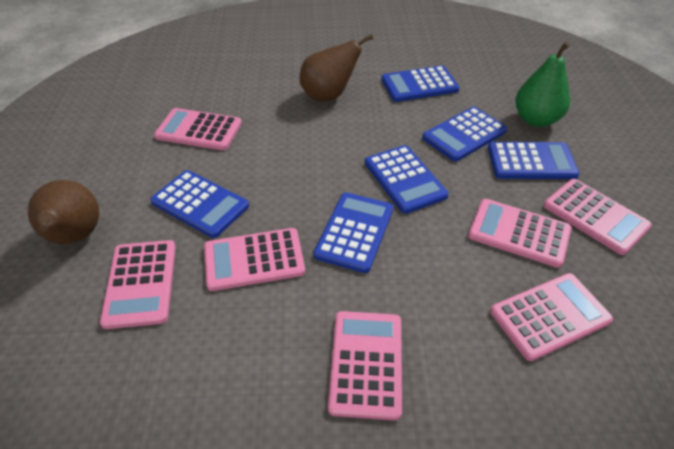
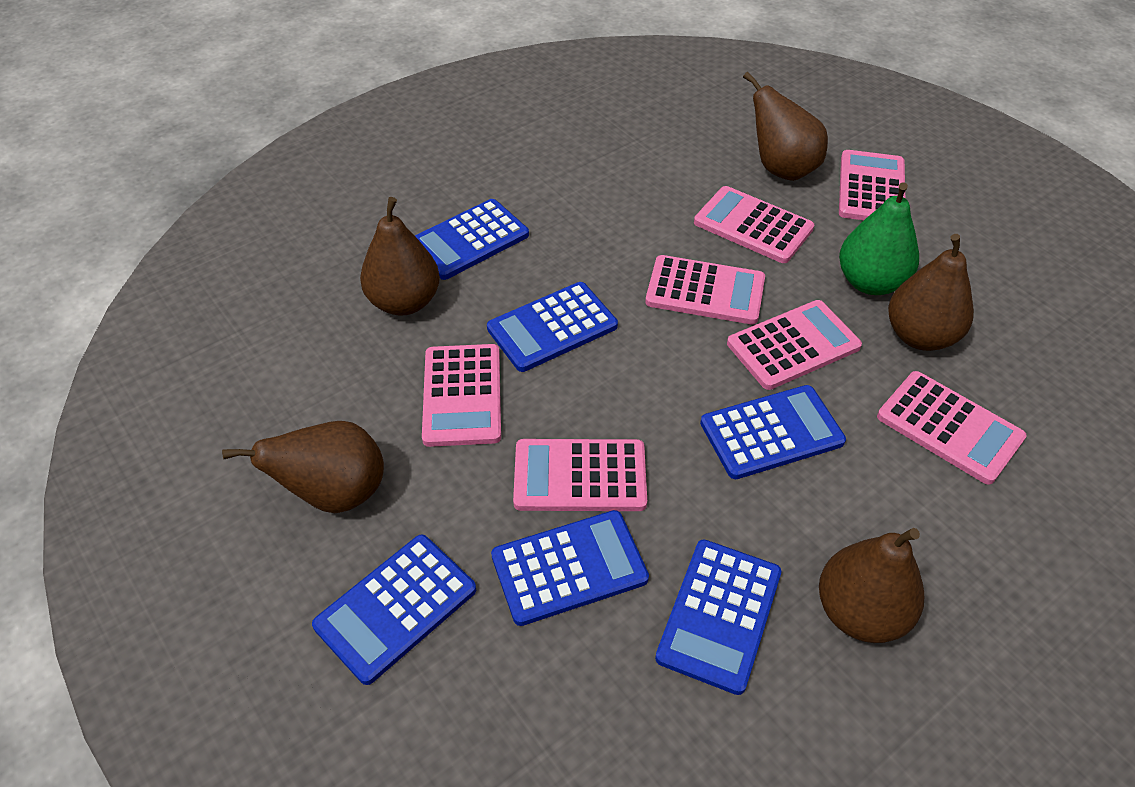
brown pear: [28,180,99,244] [300,34,373,101] = 2 -> [222,421,384,513] [360,197,440,316] [743,72,828,181] [819,528,924,643] [888,234,974,351] = 5

